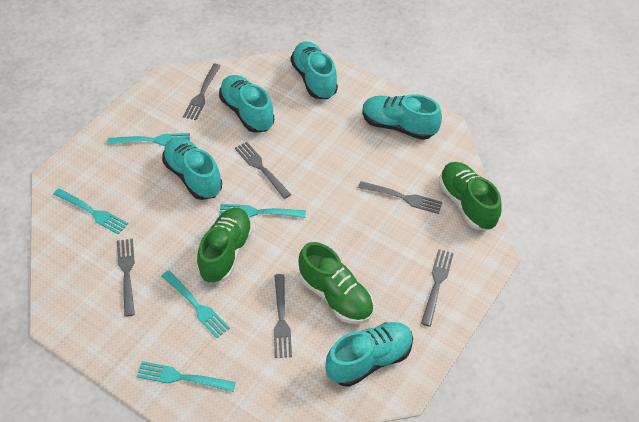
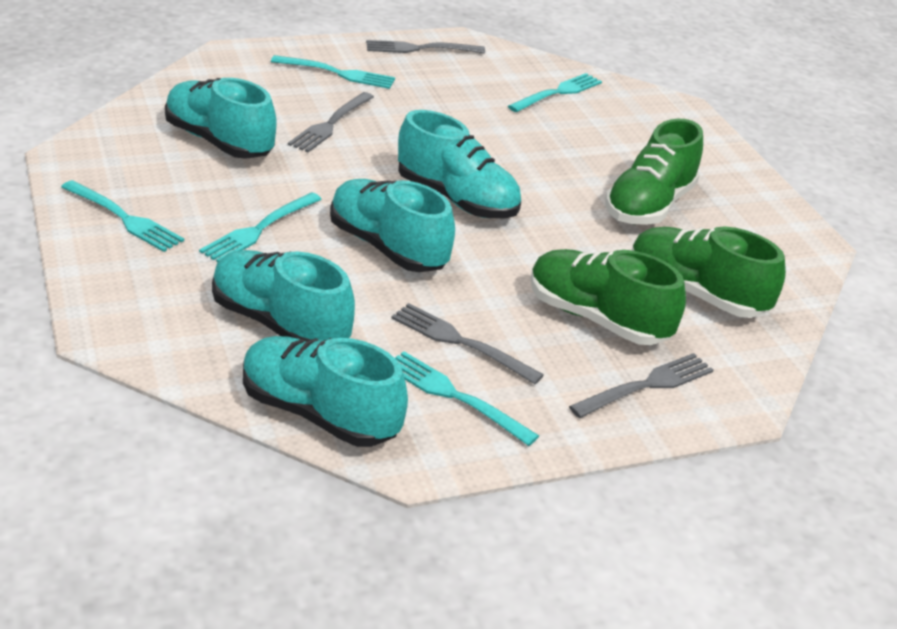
grey fork: [117,238,135,317] [183,64,221,120] [235,142,291,199] [274,274,292,358] [358,181,443,214] [421,249,454,327] = 6 -> [288,92,374,152] [366,40,485,53] [392,303,544,384] [569,353,714,418] = 4

